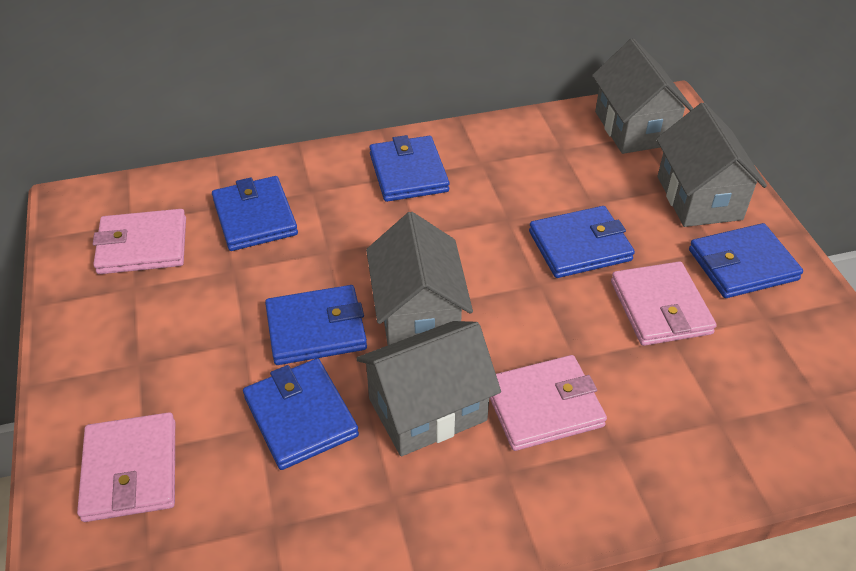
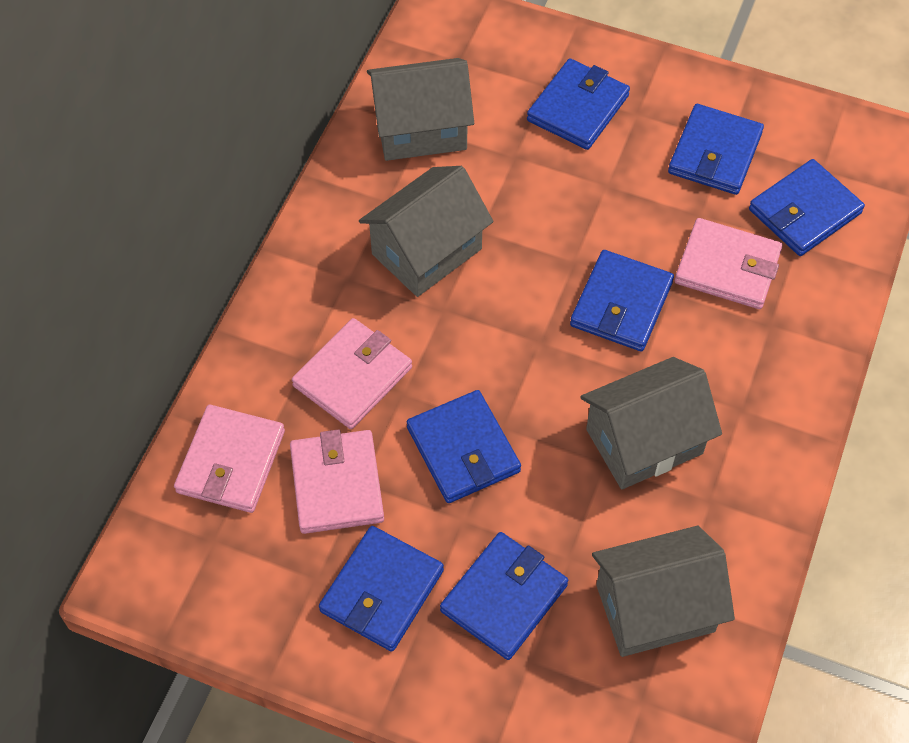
blue wallet: [212,176,298,251] [243,358,359,470] [265,285,367,365] [369,135,450,202] [529,206,635,278] [689,223,803,298] = 6 -> [319,526,444,652] [407,390,521,503] [440,532,568,660] [527,59,630,150] [570,250,674,351] [668,104,764,195] [749,159,865,256] = 7

